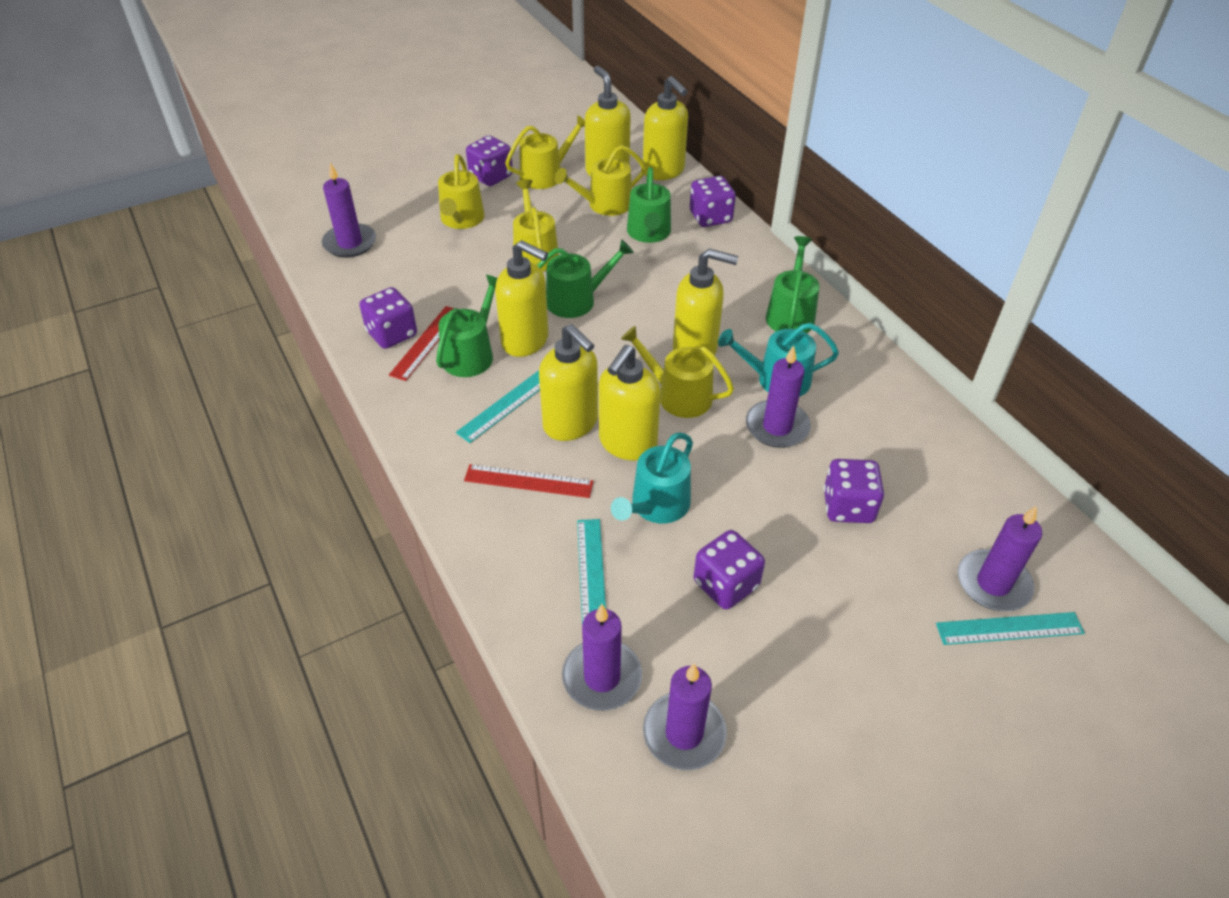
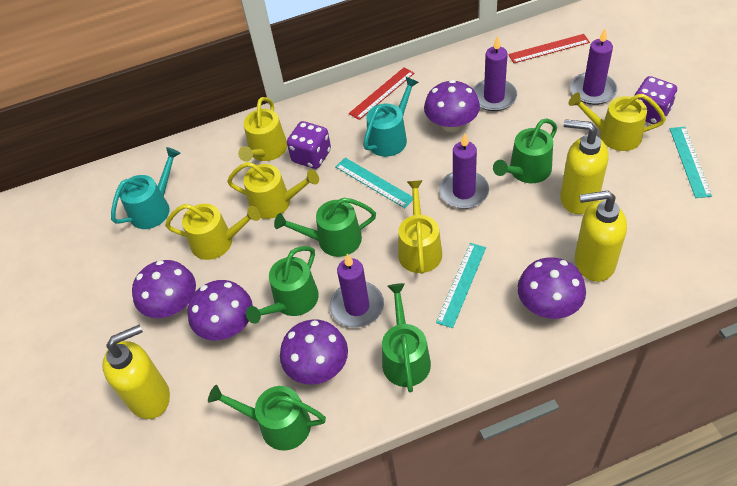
green watering can: [436,275,498,377] [537,239,634,318] [627,167,671,243] [766,236,819,333] = 4 -> [208,385,326,450] [246,246,319,324] [274,198,376,257] [382,283,431,392] [493,118,557,183] = 5
purple candle: [322,163,376,258] [562,604,642,711] [643,664,727,770] [746,345,811,448] [958,506,1042,611] = 5 -> [330,254,384,328] [439,134,489,209] [473,36,517,111] [570,29,618,105] = 4
purple dice: [359,287,417,349] [466,135,513,186] [690,176,736,227] [693,530,765,609] [823,459,884,523] = 5 -> [287,121,331,169] [634,76,677,124] = 2
purple mushroom: none = 0 -> [132,260,196,318] [188,280,253,340] [280,320,348,384] [424,80,480,132] [517,257,586,319] = 5
yellow soap dispenser: [495,240,548,357] [539,324,598,441] [585,66,631,177] [599,345,661,460] [643,76,688,180] [673,248,738,355] = 6 -> [102,325,170,419] [560,119,609,214] [575,191,627,282] = 3

